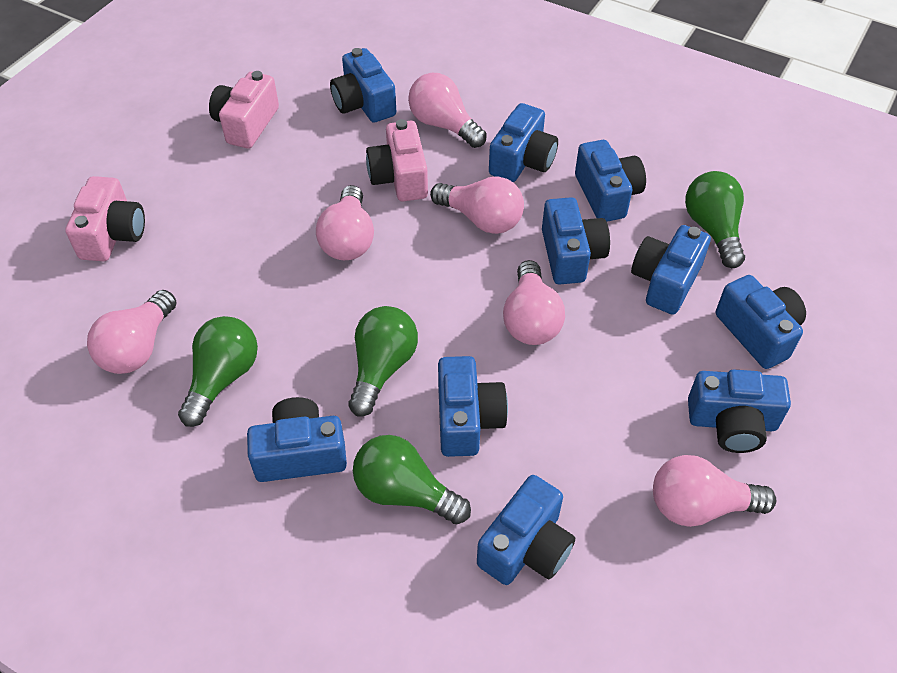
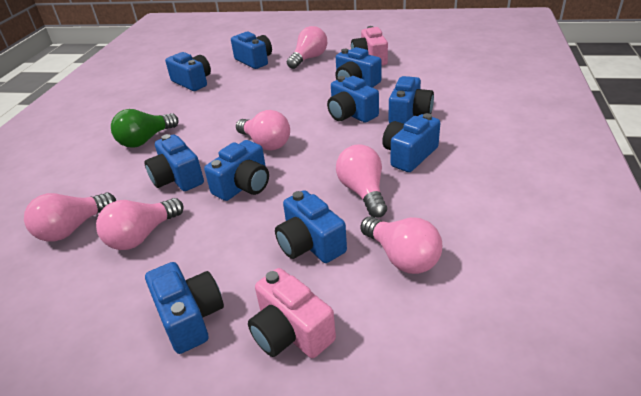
green light bulb: [178,316,258,427] [349,306,418,417] [353,435,471,524] [685,171,745,268] = 4 -> [111,109,179,148] = 1
pink camera: [65,176,145,261] [209,71,279,149] [366,119,428,201] = 3 -> [248,268,336,358] [351,26,388,65] = 2

